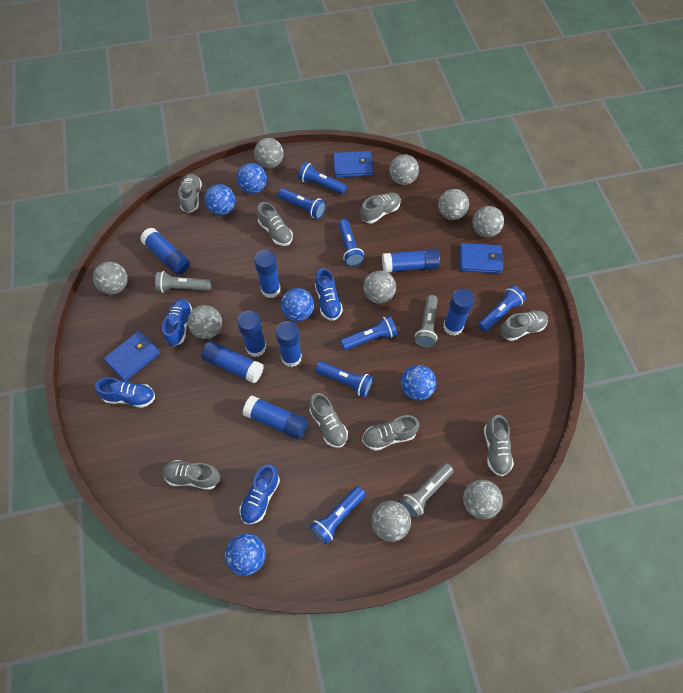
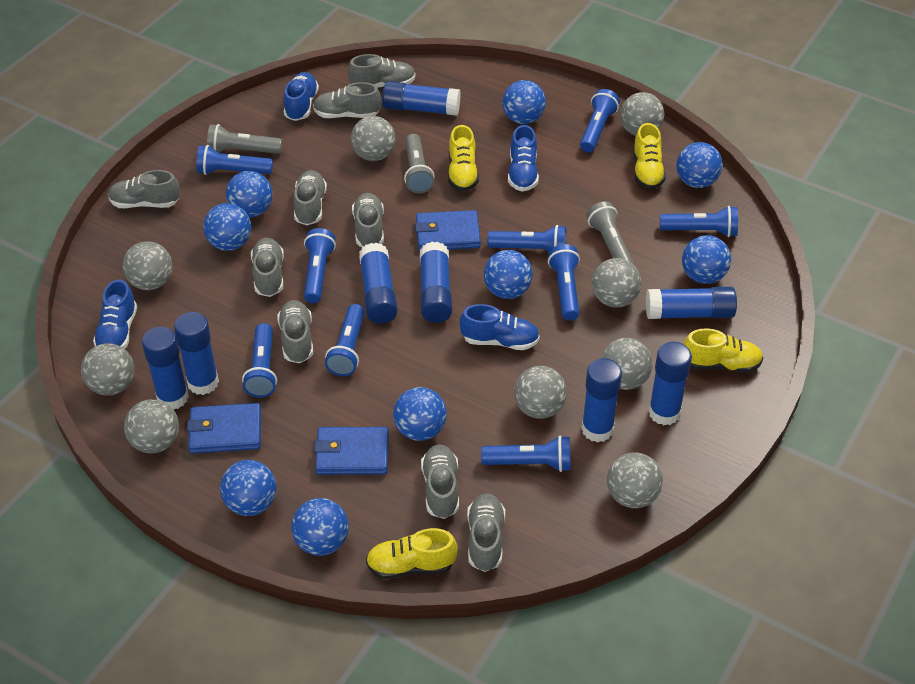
blue ball: [204,184,235,215] [225,533,266,576] [237,163,267,194] [281,288,314,321] [401,365,436,401] = 5 -> [203,203,251,251] [220,460,277,516] [226,171,273,218] [291,498,349,556] [393,387,447,441] [484,250,533,299] [502,80,546,124] [676,142,723,188] [682,235,731,284] = 9
blue flashlight: [278,188,326,219] [298,162,347,194] [310,486,366,544] [315,362,373,397] [338,219,364,266] [340,316,397,350] [478,286,526,332] = 7 -> [196,145,273,175] [242,323,277,398] [304,228,336,303] [325,304,364,376] [481,436,571,472] [487,225,566,252] [548,244,580,321] [580,89,620,152] [660,206,738,237] = 9
grey shoe: [163,460,220,490] [178,173,202,213] [257,202,293,246] [309,393,348,448] [360,192,401,223] [362,415,419,451] [484,415,514,476] [500,310,548,341] = 8 -> [108,170,180,208] [251,238,284,297] [277,300,313,363] [293,170,327,225] [313,82,381,118] [348,54,416,88] [352,193,384,247] [421,444,459,519] [467,493,505,572] = 9
yellow shoe: none = 0 -> [366,528,458,579] [448,125,479,191] [633,123,666,189] [683,328,763,373] = 4

